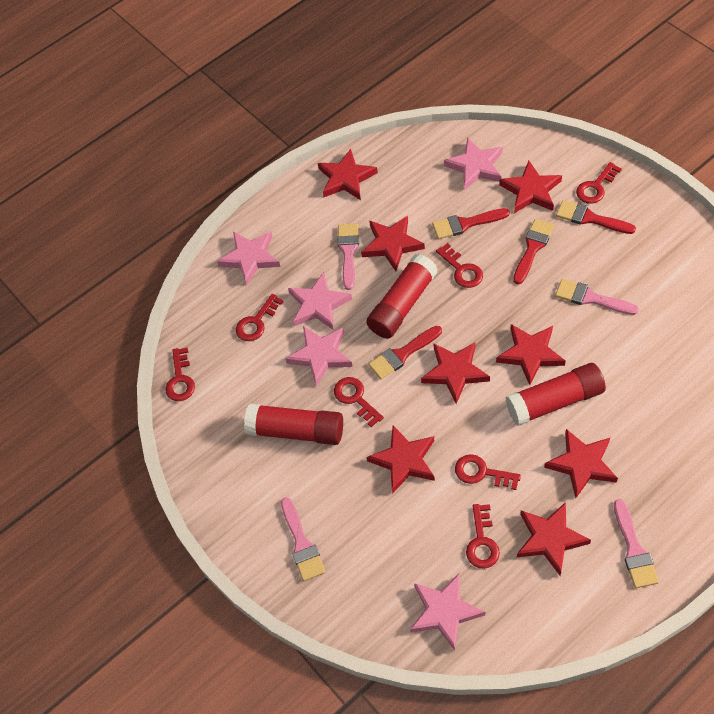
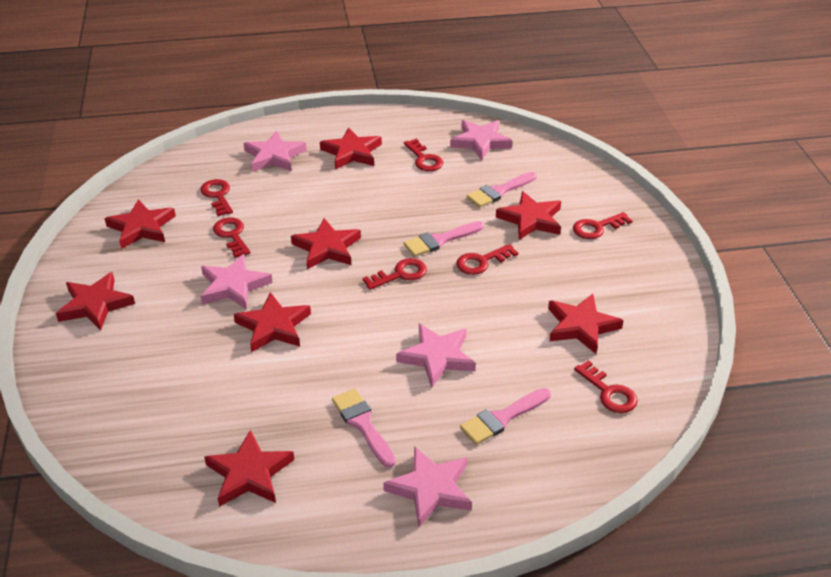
red brush: [368,326,442,379] [432,208,510,239] [513,219,554,284] [556,200,636,234] = 4 -> none = 0
red glue stick: [244,404,343,445] [366,254,438,339] [505,363,606,426] = 3 -> none = 0

